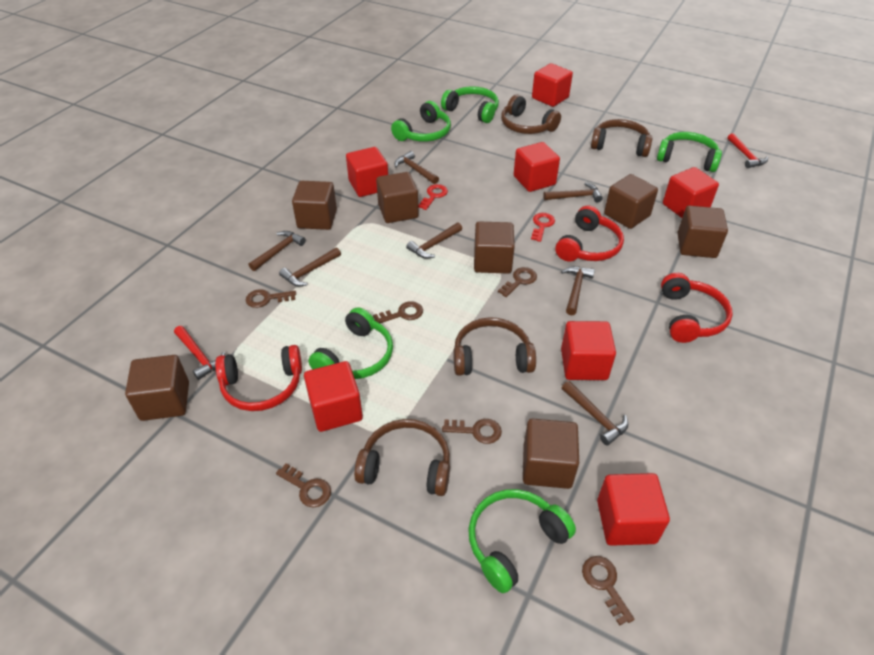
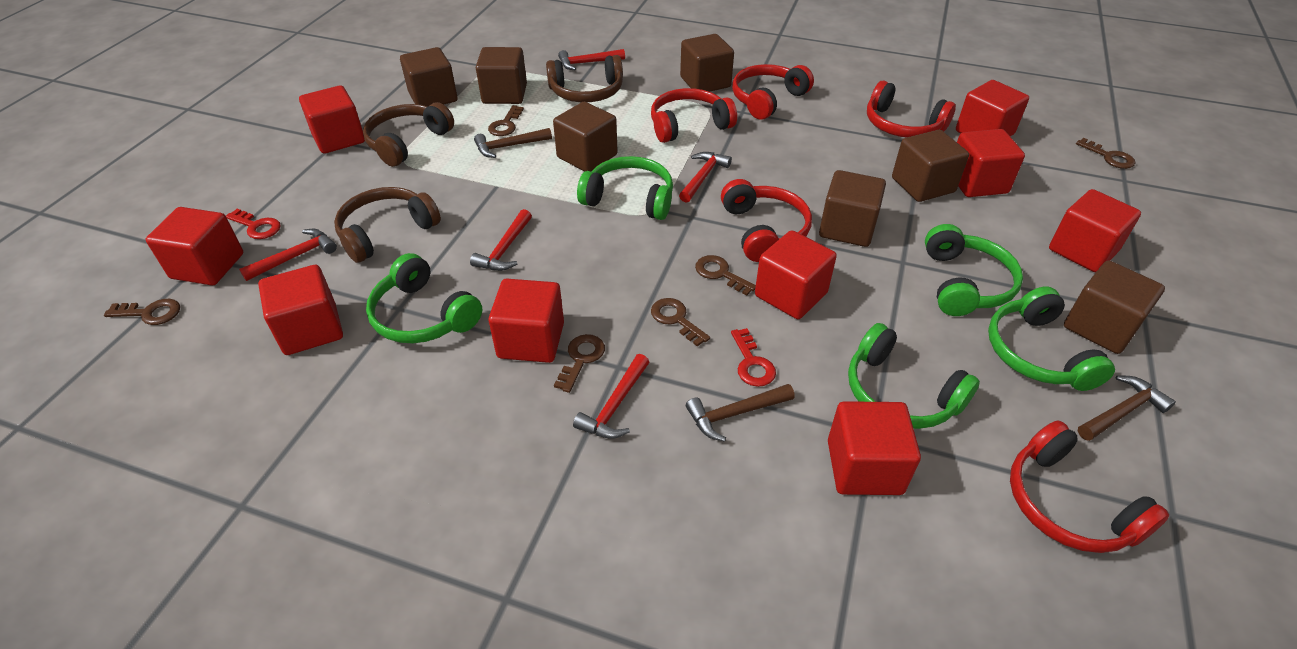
brown hammer: [249,231,306,271] [279,247,341,286] [394,151,439,184] [406,222,462,259] [543,182,603,202] [561,266,595,315] [562,381,628,445] = 7 -> [474,128,552,158] [686,384,795,442] [1078,375,1176,441] = 3
brown headphones: [354,419,450,496] [453,317,536,376] [501,95,561,134] [591,119,652,157] = 4 -> [334,187,441,263] [363,102,454,167] [546,55,623,102] = 3
red cube: [304,361,363,432] [346,147,388,197] [514,142,560,192] [532,63,573,107] [561,321,616,380] [597,473,670,546] [663,167,719,218] = 7 -> [146,207,243,285] [258,265,343,355] [299,85,365,153] [489,279,564,363] [755,230,837,319] [828,401,921,495] [956,80,1029,137] [957,129,1025,197] [1049,189,1141,272] = 9
red hammer: [174,326,225,380] [727,133,768,168] = 2 -> [239,229,337,281] [470,209,532,271] [558,49,625,70] [573,354,649,439] [679,152,732,203] = 5
red headphones: [215,345,302,411] [555,205,624,262] [661,273,733,343] = 3 -> [651,88,737,143] [721,179,812,262] [732,64,814,119] [867,81,956,137] [1010,420,1169,553] = 5

